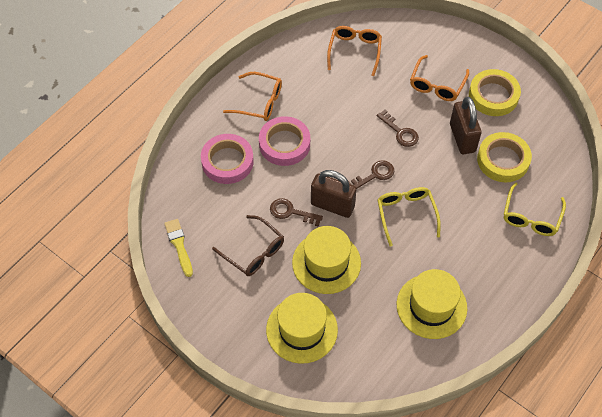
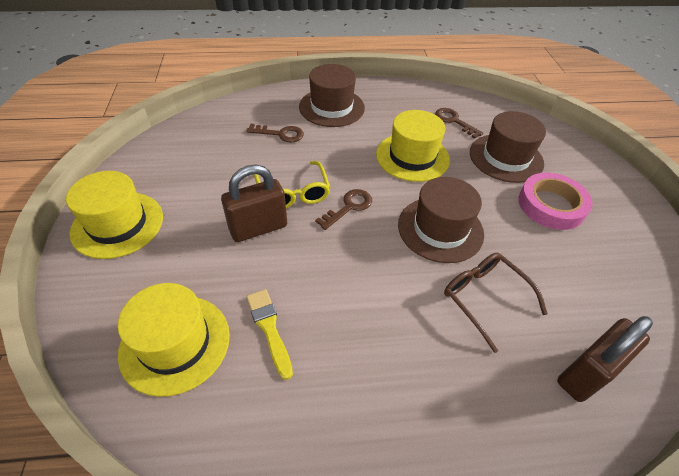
brown hat: none = 0 -> [299,64,365,127] [398,177,484,263] [470,111,546,183] = 3
orange glasses: [223,72,282,121] [327,26,382,76] [410,55,469,101] = 3 -> none = 0
pink tape: [201,134,254,184] [259,116,310,166] = 2 -> [518,172,593,230] = 1
yellow glasses: [377,187,441,246] [503,182,566,236] = 2 -> [254,161,331,208] = 1
yellow tape: [469,69,521,116] [477,132,532,182] = 2 -> none = 0

